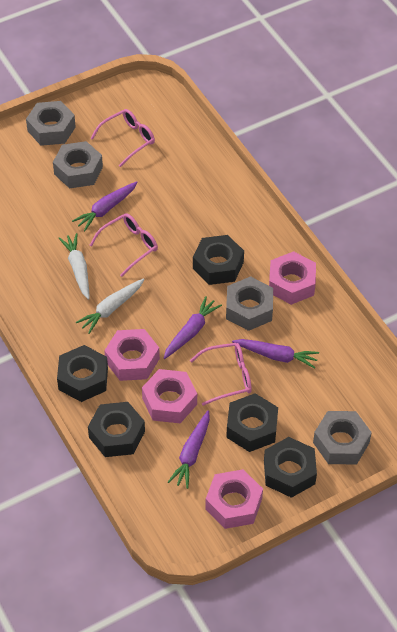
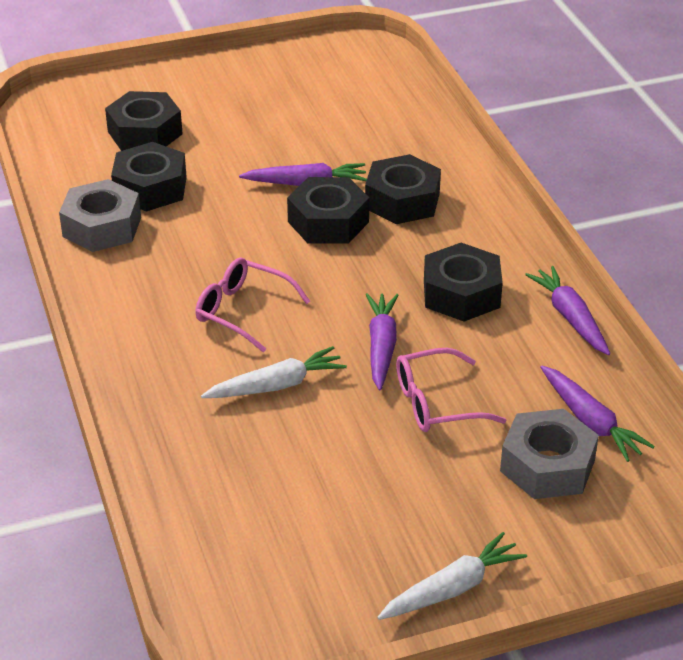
grey nut: [26,101,76,146] [53,141,103,189] [226,276,273,331] [313,411,372,464] = 4 -> [59,179,141,252] [500,409,599,499] = 2
pink glasses: [90,109,155,167] [90,214,158,277] [190,343,252,406] = 3 -> [195,258,310,352] [396,348,506,432] = 2
pink nut: [104,329,160,381] [142,369,197,423] [205,469,263,529] [269,251,316,305] = 4 -> none = 0

